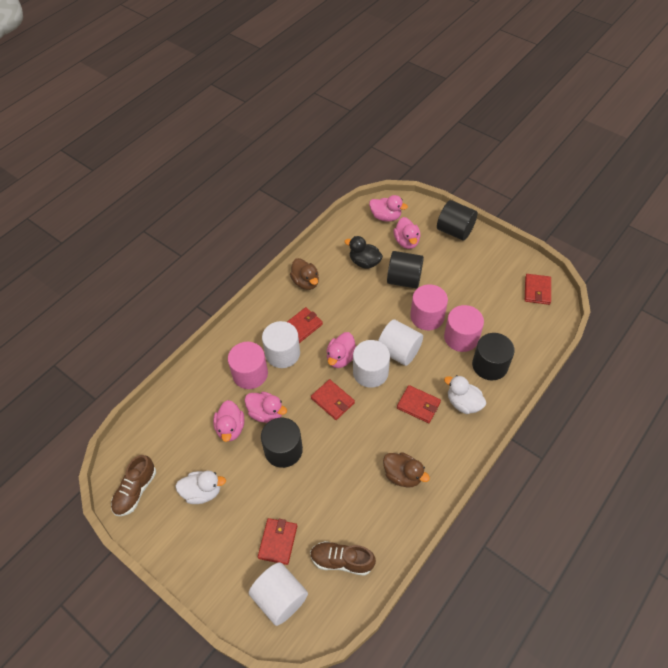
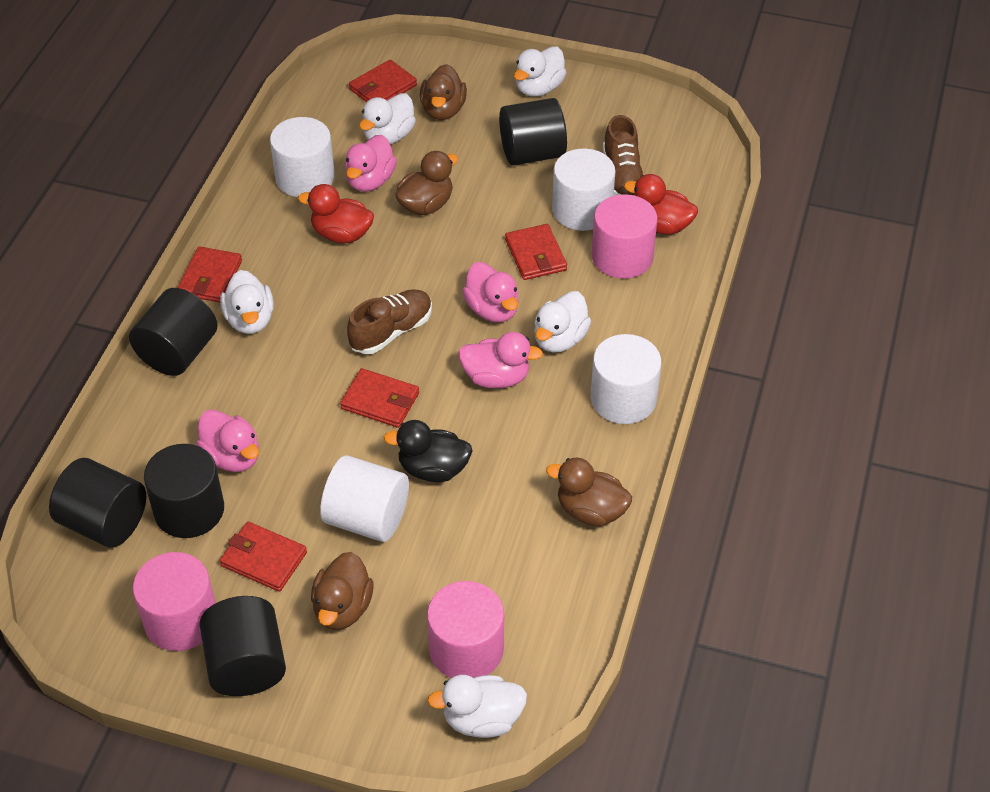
black cylinder: [261,418,303,468] [387,251,424,289] [437,200,478,241] [472,333,515,381] = 4 -> [49,458,146,548] [129,288,218,376] [144,444,224,538] [199,596,286,696] [499,98,567,165] = 5
brown duck: [290,258,319,290] [383,452,430,487] = 2 -> [311,552,374,630] [395,151,458,215] [420,64,467,120] [546,458,632,526] = 4
pink duck: [213,400,244,442] [245,392,287,423] [326,332,356,368] [369,195,408,222] [394,217,420,249] = 5 -> [196,409,259,472] [345,135,397,192] [458,332,543,388] [462,262,519,322] = 4
red duck: none = 0 -> [298,184,374,243] [624,174,698,235] = 2
white duck: [175,471,226,504] [444,375,486,414] = 2 -> [220,270,274,334] [359,93,416,144] [427,675,527,738] [514,46,567,97] [534,291,591,353] = 5

